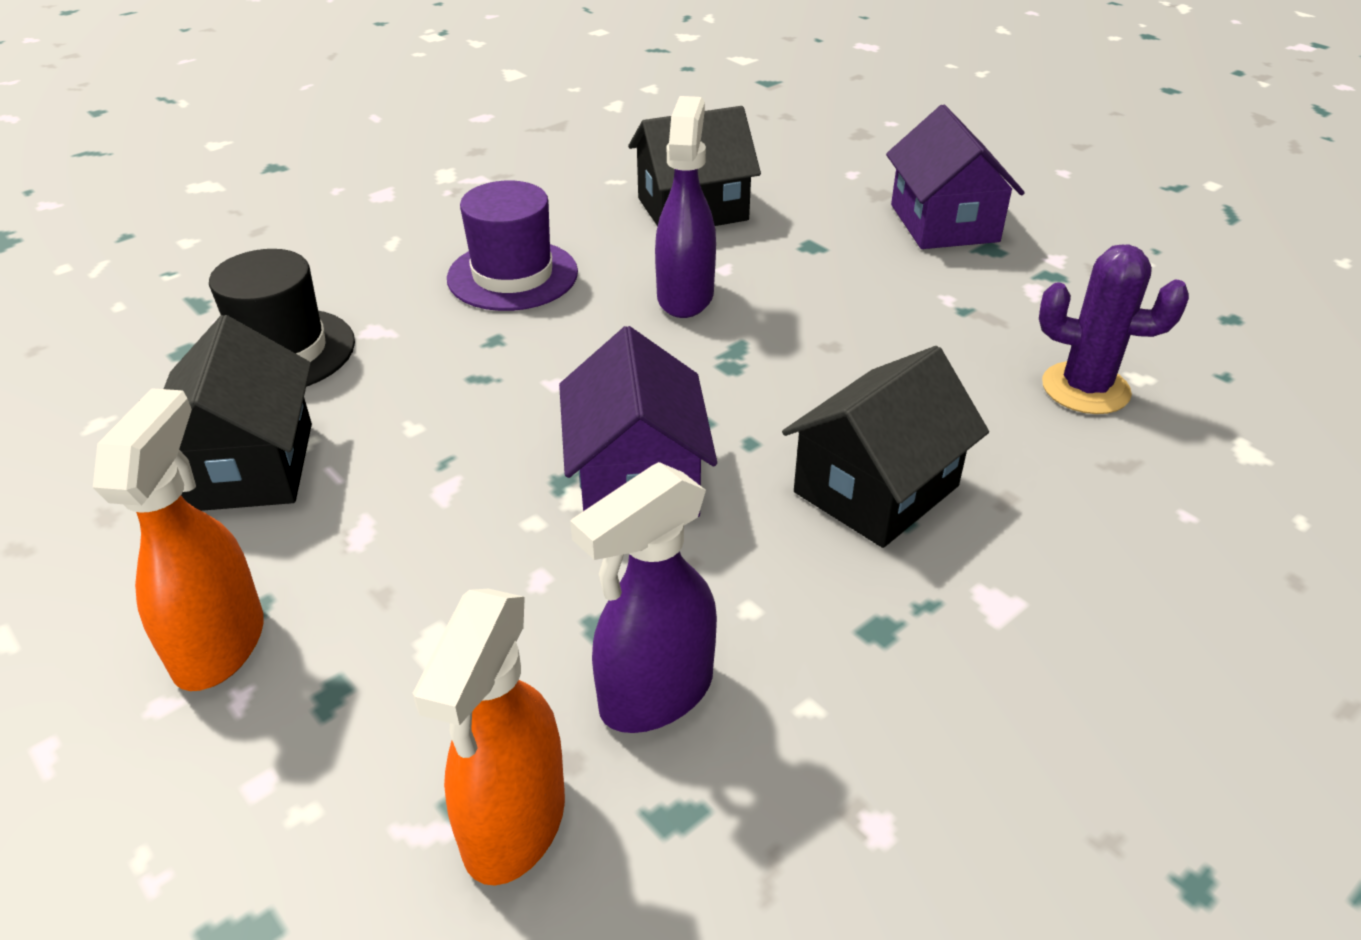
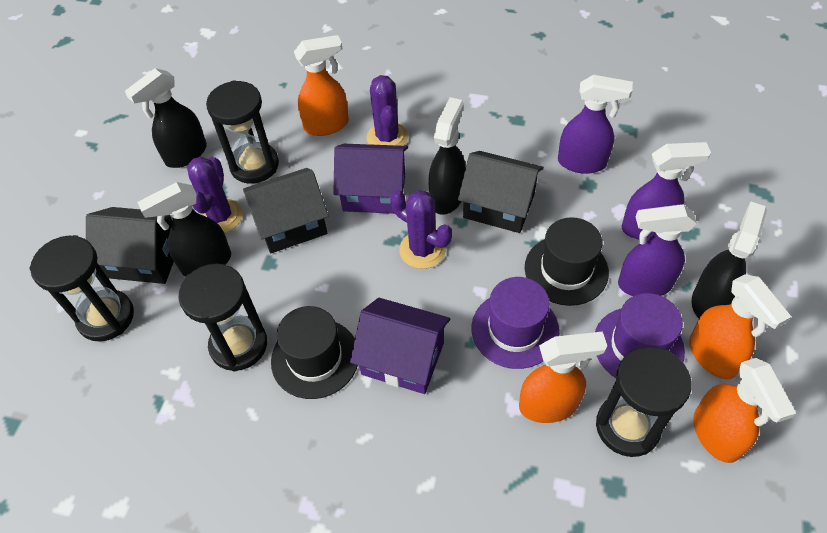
black hat: [209,249,355,387] = 1 -> [271,306,358,399] [525,217,609,306] = 2
black hourglass: none = 0 -> [29,235,134,342] [179,263,267,372] [206,80,279,184] [596,346,692,457] = 4
black spray bottle: none = 0 -> [125,68,207,168] [137,182,231,277] [428,97,466,215] [692,202,767,318] = 4
orange spray bottle: [93,388,264,691] [413,589,565,886] = 2 -> [294,35,349,136] [519,332,607,423] [689,274,791,379] [693,358,796,463] = 4
purple cactus: [1039,244,1189,414] = 1 -> [187,157,243,233] [367,75,408,146] [390,190,452,269] = 3
purple hat: [447,181,578,311] = 1 -> [471,277,559,369] [595,293,685,378] = 2
purple spray bottle: [570,462,717,733] [655,96,716,318] = 2 -> [558,75,633,174] [618,204,697,296] [622,142,711,240] = 3

